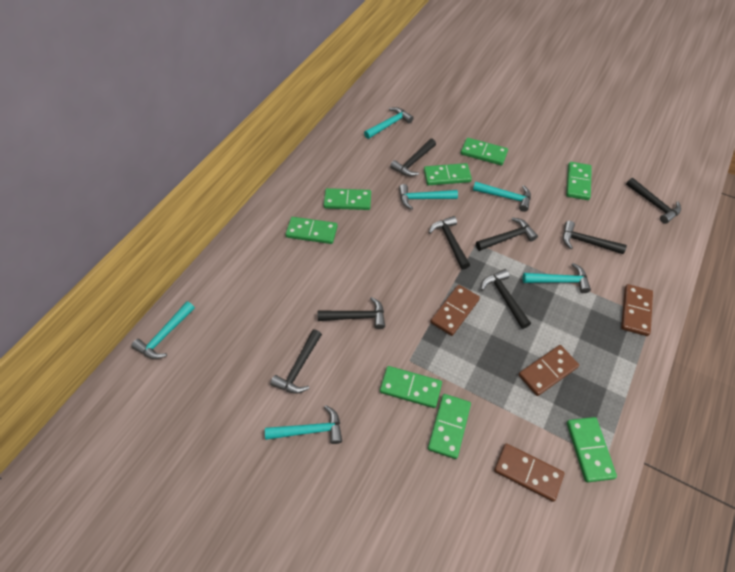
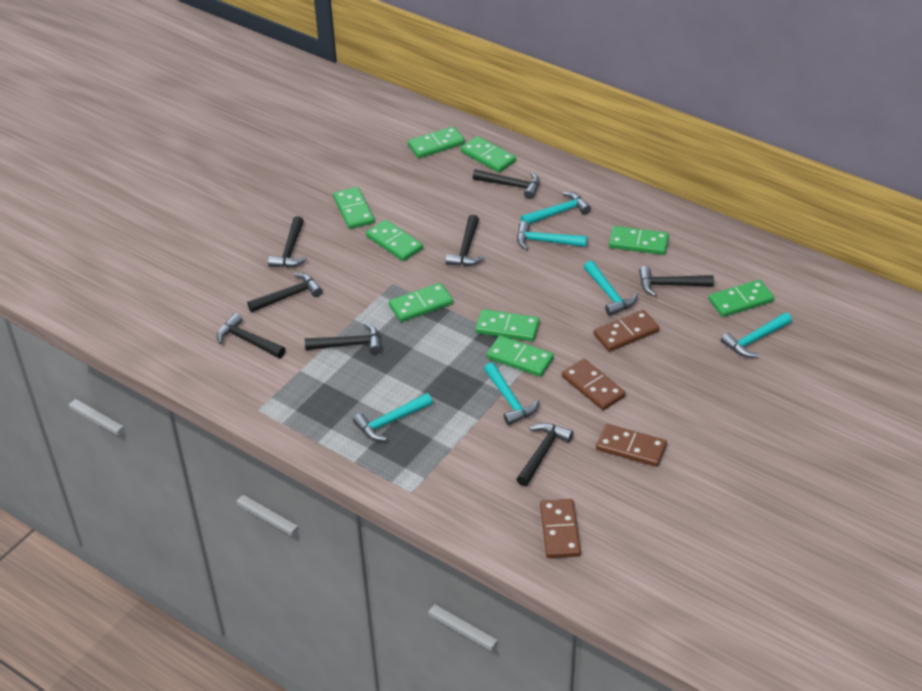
green domino: [286,217,338,244] [324,188,371,210] [380,366,442,408] [424,163,472,185] [428,394,471,459] [461,138,508,165] [566,162,592,200] [567,417,617,482] = 8 -> [333,187,375,229] [366,220,423,261] [389,283,453,322] [408,126,465,158] [461,136,516,173] [475,309,540,342] [487,335,554,377] [609,226,669,255] [709,280,774,317] = 9

